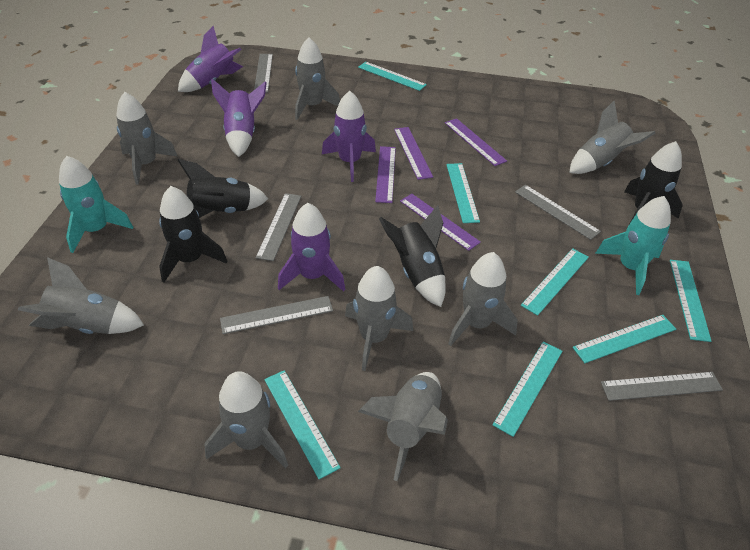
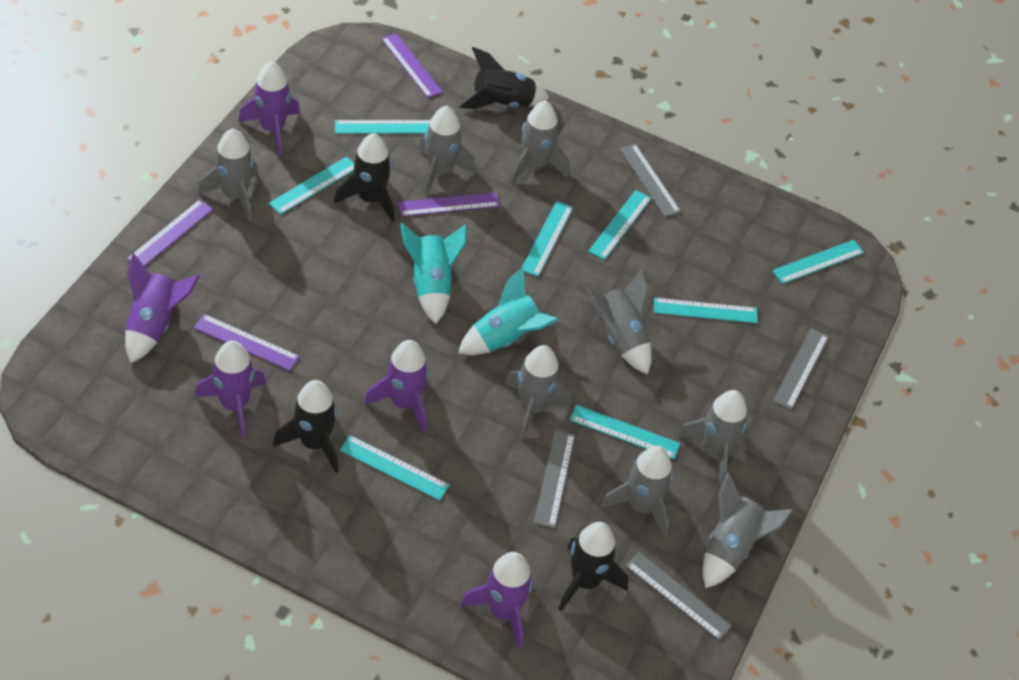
grey ruler: [220,296,333,334] [254,54,273,93] [256,193,301,261] [515,185,601,240] [601,372,723,401] = 5 -> [534,430,575,528] [620,144,681,217] [626,552,732,640] [773,328,829,410] = 4
purple rocket: [178,26,243,92] [211,79,267,157] [278,203,345,292] [322,91,376,182] = 4 -> [125,253,200,363] [195,340,266,438] [238,61,300,154] [364,340,429,433] [460,552,533,649] = 5
turquoise ruler: [264,370,341,479] [358,62,427,91] [446,163,480,223] [493,341,563,437] [521,248,589,316] [573,315,676,363] [670,260,712,342] = 7 -> [269,157,354,215] [335,120,430,134] [340,435,450,500] [522,201,573,277] [570,405,680,459] [588,190,651,260] [654,298,758,323] [772,240,864,284] = 8

